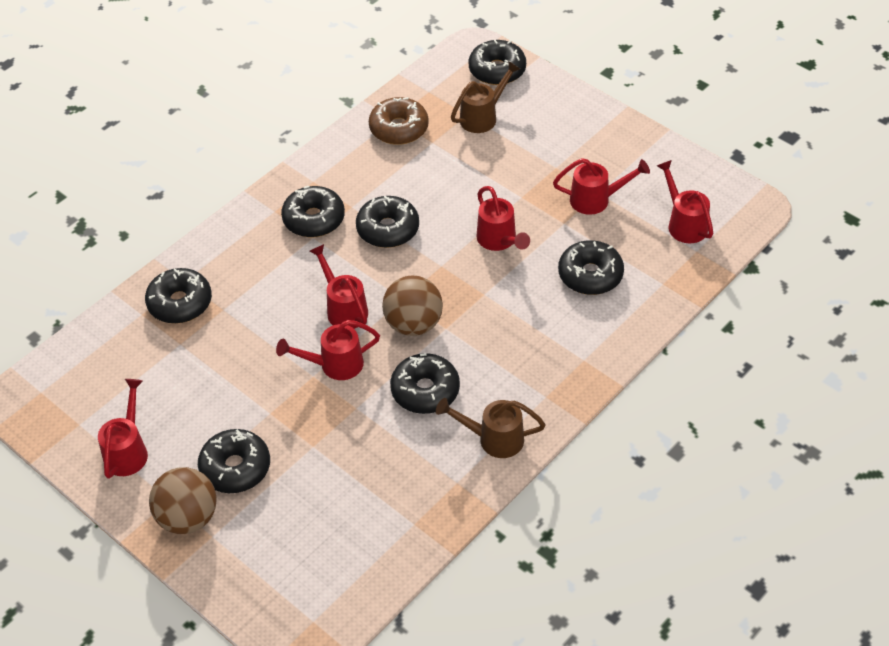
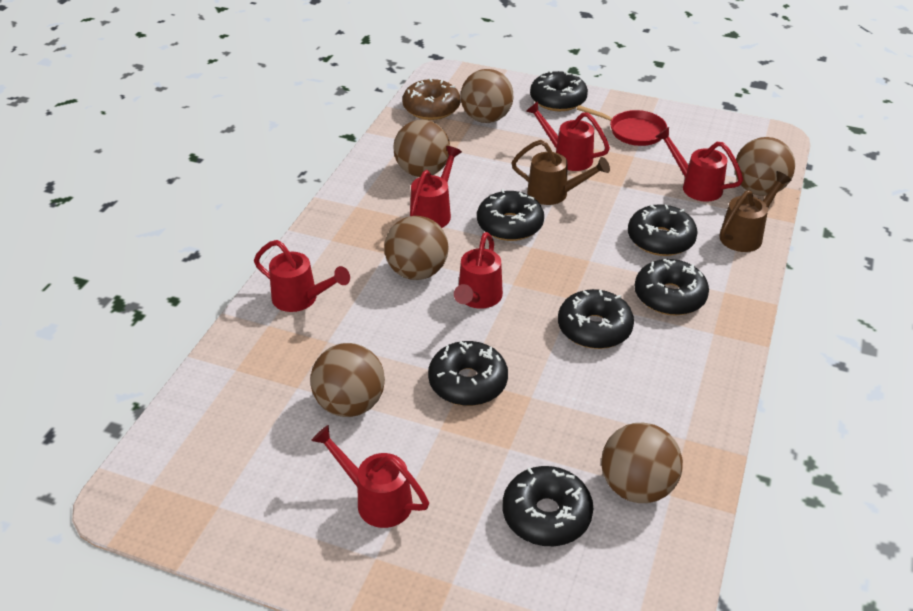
brown ball: [149,467,217,534] [382,276,443,336] = 2 -> [310,343,385,417] [384,216,448,280] [393,120,450,177] [461,69,513,123] [601,423,683,503] [734,137,795,196] = 6
red pan: none = 0 -> [577,105,667,146] = 1

